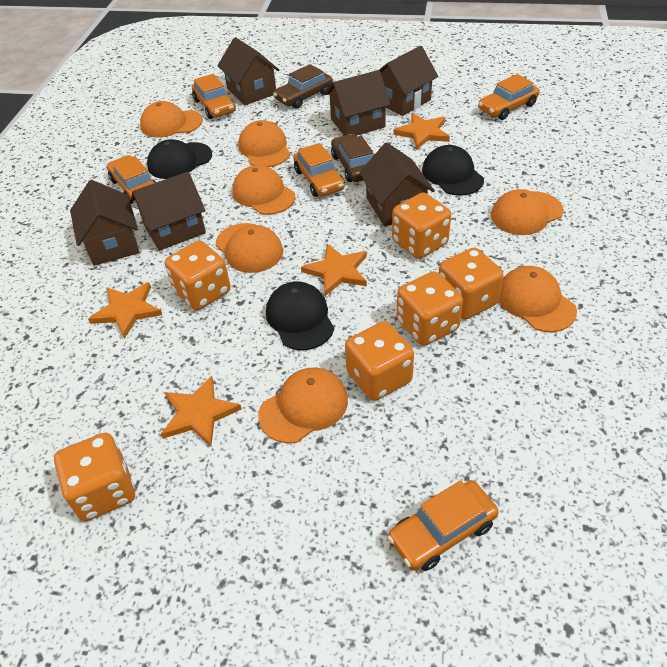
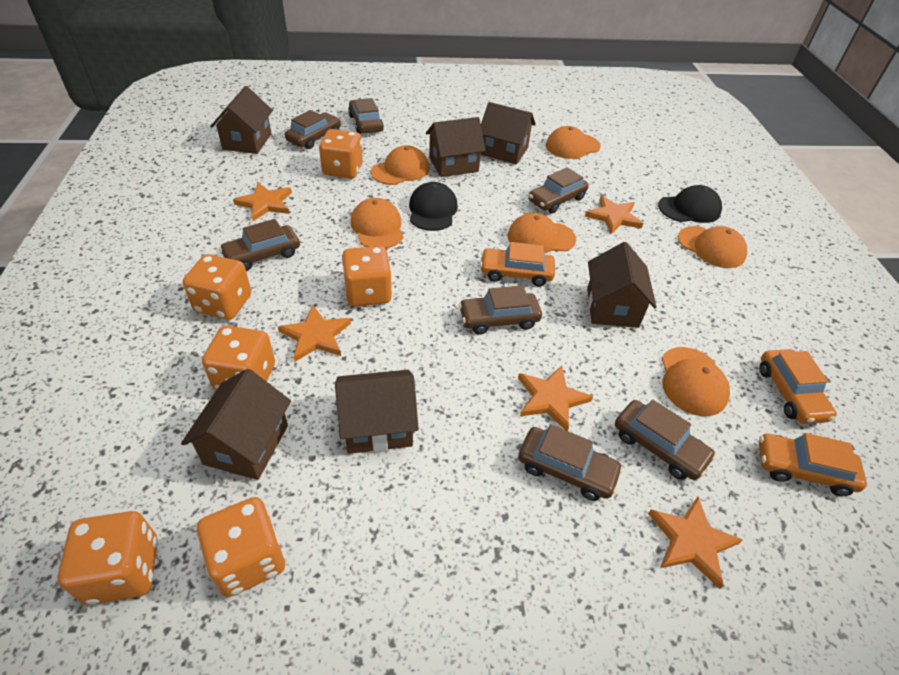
black cap: [147,139,212,179] [266,281,334,350] [422,145,484,196] = 3 -> [409,182,458,231] [658,185,722,223] = 2
brown car: [273,64,333,109] [331,134,373,182] = 2 -> [219,219,300,271] [285,110,341,149] [348,98,384,134] [459,285,542,335] [518,424,623,501] [528,167,589,213] [615,400,716,480] = 7
orange cap: [140,101,203,138] [216,223,283,273] [232,165,295,215] [238,120,291,167] [258,368,348,444] [491,189,564,235] [499,266,577,332] = 7 -> [351,198,404,249] [371,145,429,185] [508,213,576,253] [546,126,601,159] [662,347,730,416] [678,226,747,268] = 6
orange car: [107,155,156,204] [192,74,236,119] [293,143,345,197] [387,480,499,571] [478,74,540,120] = 5 -> [480,242,555,287] [759,349,837,424] [759,433,867,496] = 3
orange star: [88,282,162,339] [161,375,242,447] [301,244,367,296] [393,113,450,150] = 4 -> [233,183,292,221] [278,305,351,362] [518,365,593,431] [585,196,643,234] [648,497,743,589] = 5

